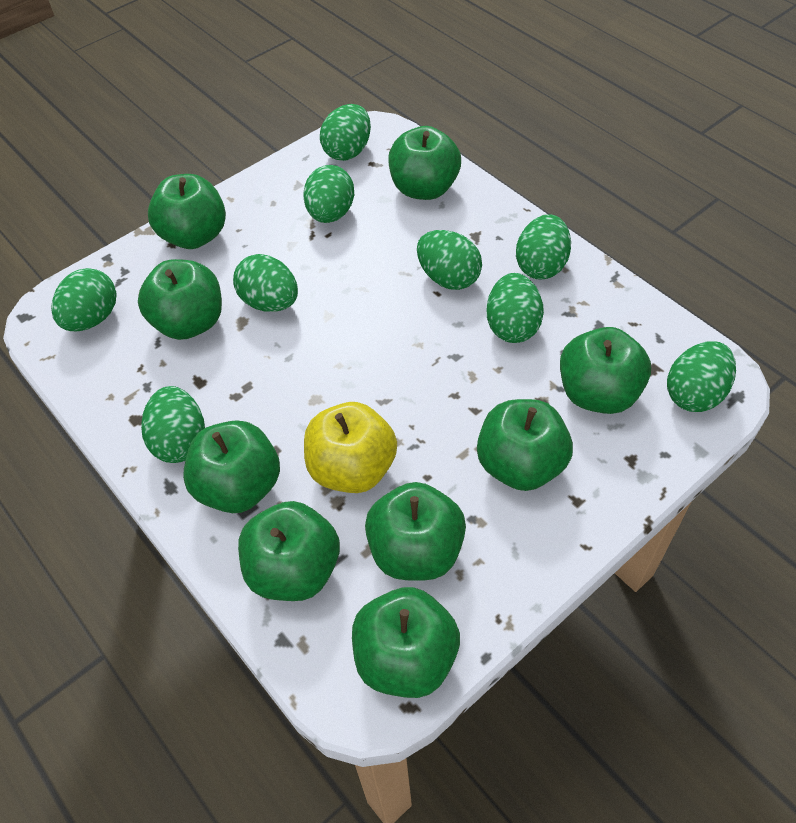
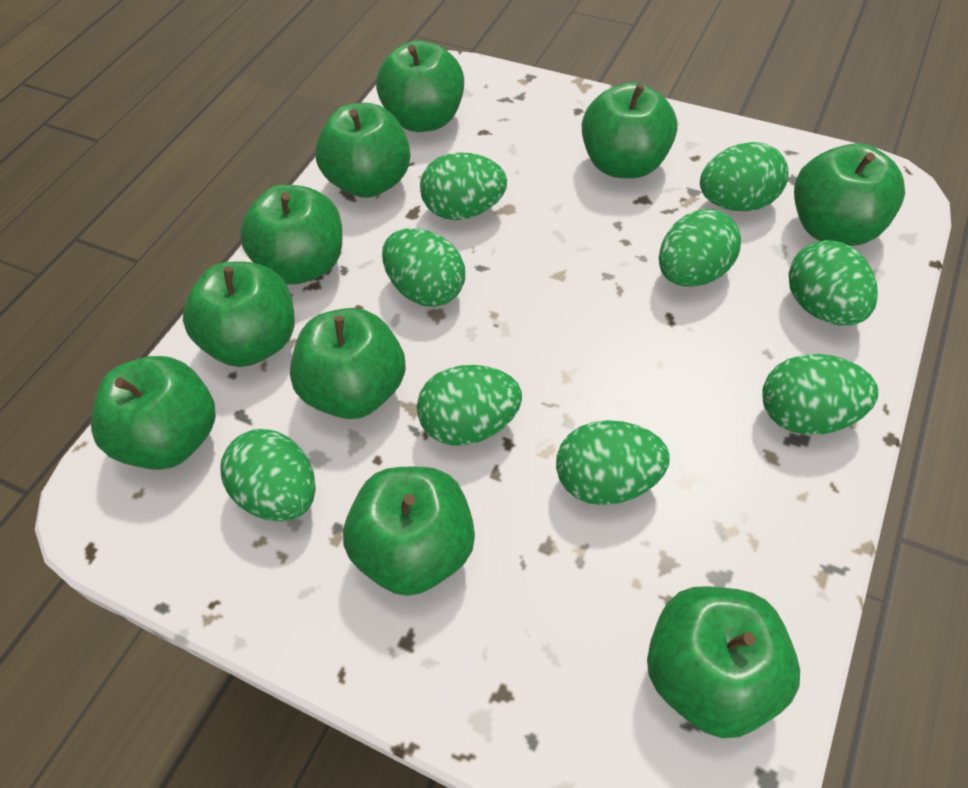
green apple: [138,259,222,340] [148,174,226,249] [183,420,280,513] [238,501,340,601] [352,587,460,698] [365,482,466,581] [388,126,461,200] [477,399,573,491] [560,327,651,414] = 9 -> [91,356,216,470] [183,262,294,367] [240,185,342,284] [290,308,406,419] [315,103,410,198] [343,467,475,596] [376,40,464,132] [582,82,677,179] [647,586,800,738] [794,143,905,246] = 10
yellow apple: [304,402,397,493] = 1 -> none = 0

